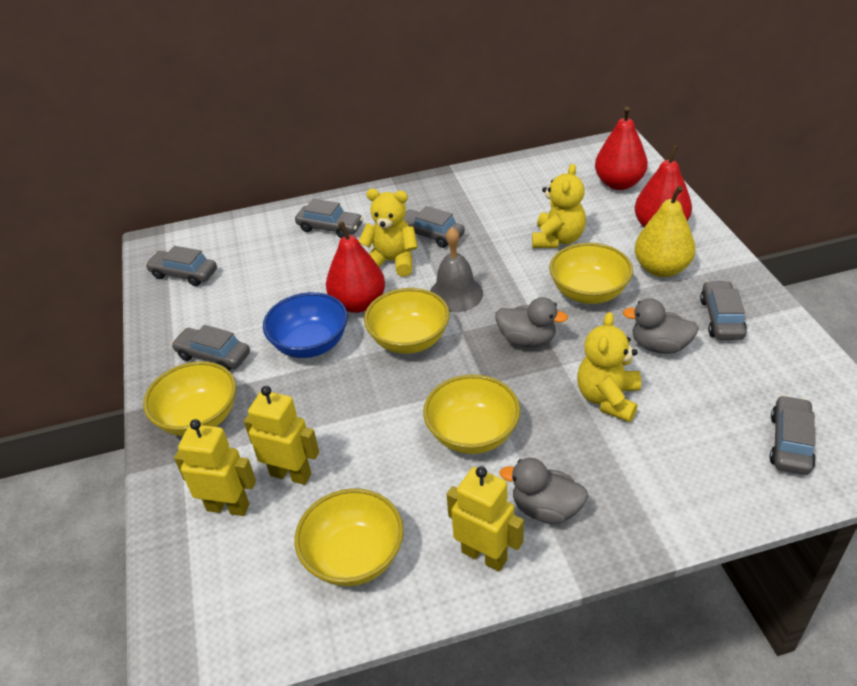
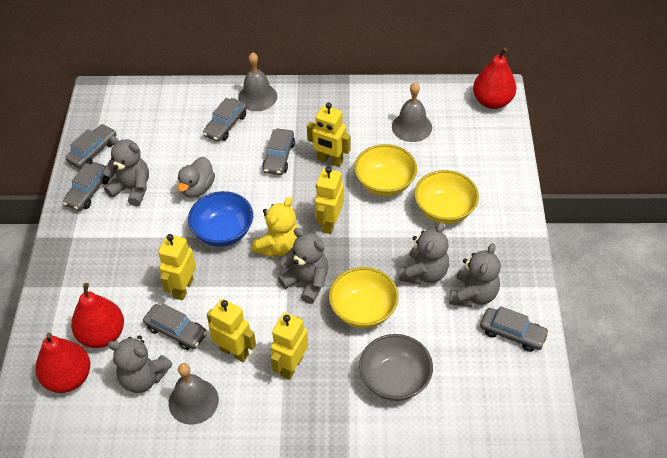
grey bell: [430,227,483,312] = 1 -> [169,363,219,425] [238,52,277,111] [392,82,432,142] = 3
grey bowl: none = 0 -> [359,334,433,401] = 1
grey duck: [495,297,568,347] [500,458,588,524] [623,298,699,354] = 3 -> [178,157,215,198] = 1
grey teddy bear: none = 0 -> [103,136,149,206] [108,336,172,393] [278,228,329,304] [399,222,449,284] [449,243,501,307] = 5
yellow bowl: [143,361,236,436] [295,488,404,586] [364,288,450,354] [423,374,520,454] [549,243,633,304] = 5 -> [329,267,399,328] [354,144,417,196] [414,170,479,224] = 3
yellow pear: [635,186,695,277] = 1 -> none = 0
yellow robot: [174,419,256,516] [244,386,319,485] [447,466,524,572] = 3 -> [158,234,196,300] [207,299,256,362] [271,313,308,380] [307,103,351,167] [315,167,344,234] = 5
yellow teddy bear: [359,189,418,277] [532,164,586,248] [577,312,641,422] = 3 -> [252,197,299,257] = 1

